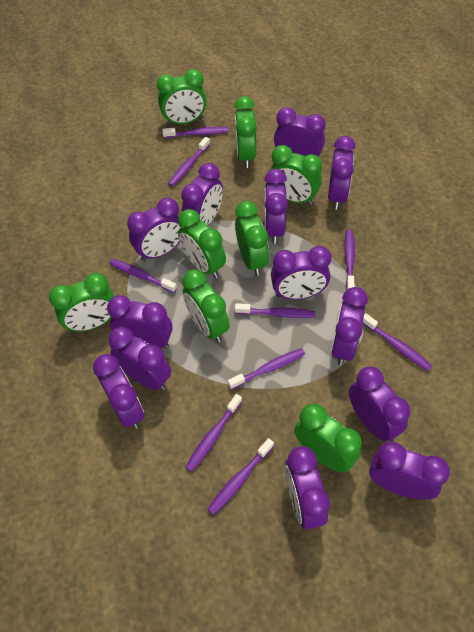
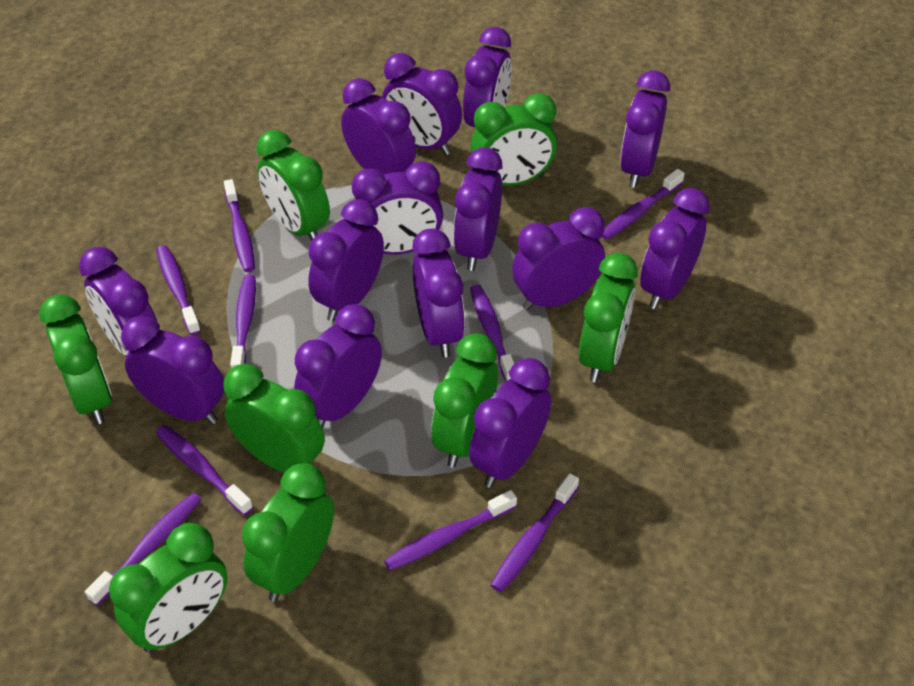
purple clock: [93,354,144,429] [107,295,173,348] [108,327,171,390] [127,198,180,261] [181,163,223,225] [264,169,288,244] [271,246,332,299] [274,107,326,157] [285,446,330,530] [328,136,356,210] [331,287,368,366] [349,366,410,442] [369,442,450,500] = 13 -> [79,247,160,356] [121,316,224,424] [294,304,382,428] [308,199,384,321] [341,78,416,174] [352,161,443,255] [382,53,462,155] [412,228,465,358] [453,148,503,271] [463,27,512,127] [469,358,551,488] [512,207,605,310] [620,71,670,188] [640,188,710,309] = 14

